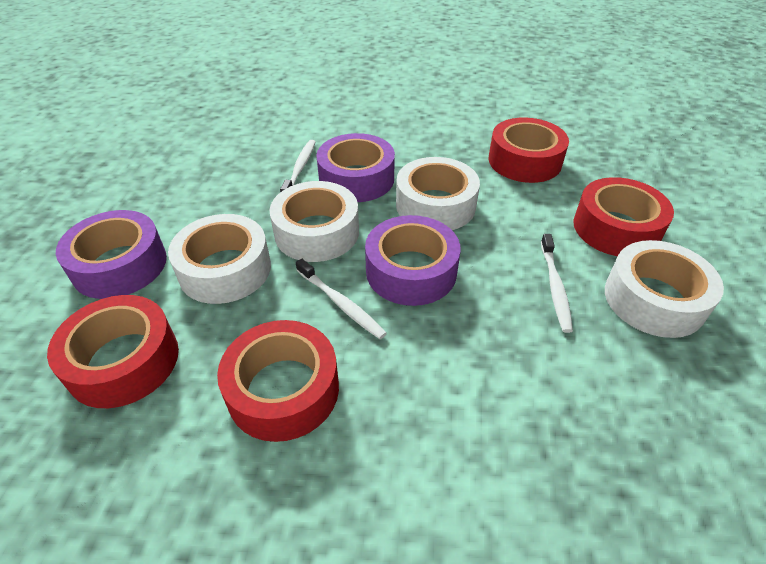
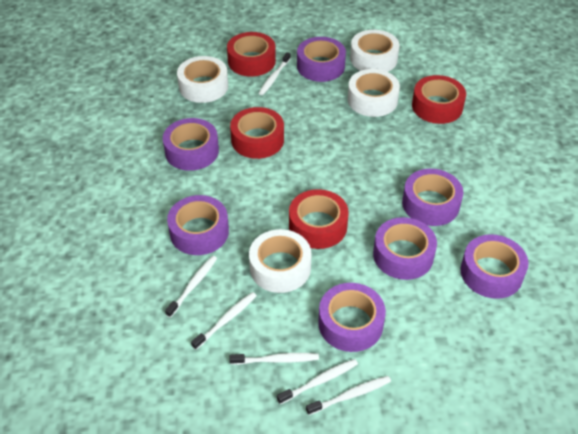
purple tape: [56,210,167,299] [316,133,395,202] [365,215,461,306] = 3 -> [163,118,219,171] [167,195,229,255] [297,37,346,82] [318,283,386,352] [373,217,437,280] [402,169,463,226] [461,234,529,299] = 7
white toothbrush: [280,140,316,192] [296,259,387,339] [541,234,573,333] = 3 -> [165,256,217,318] [191,292,257,350] [229,353,319,365] [259,52,291,95] [277,359,358,404] [306,376,391,415] = 6

